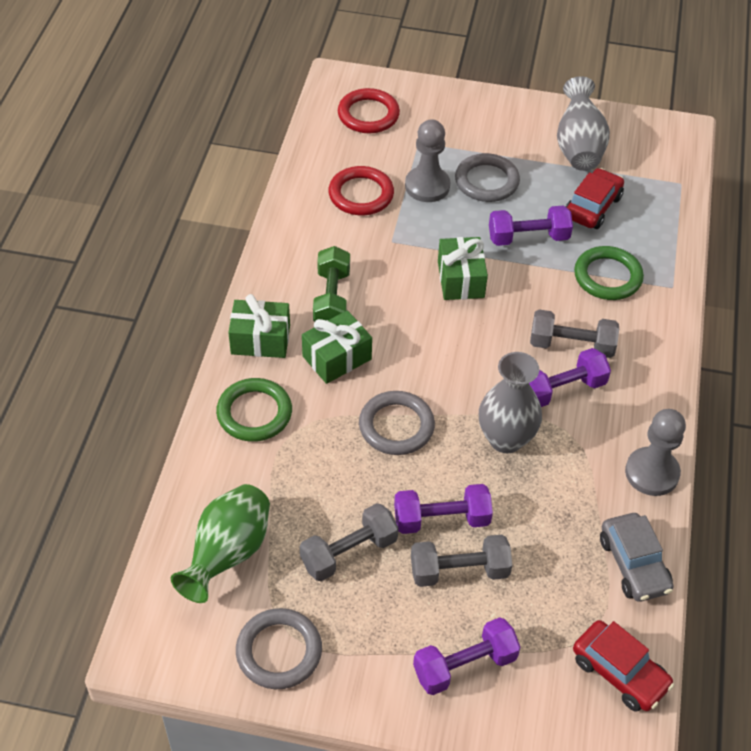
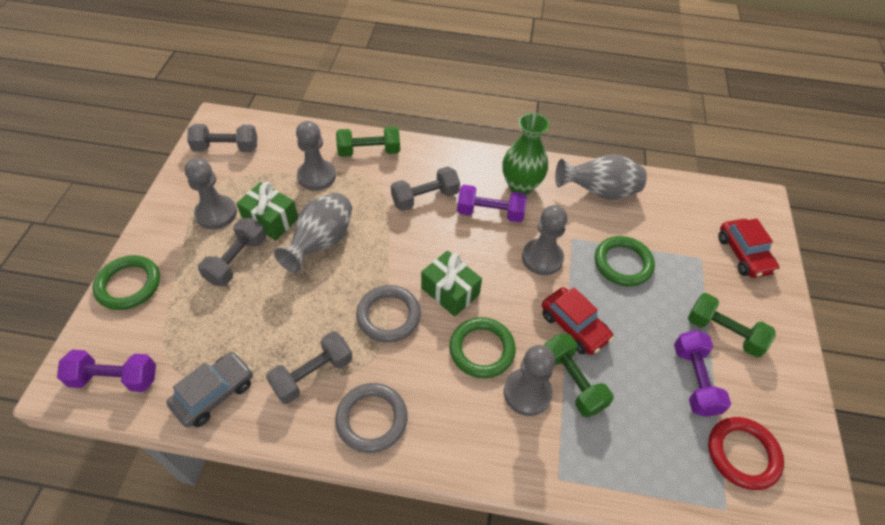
green dumbbell: [313,246,350,322] = 1 -> [336,126,400,157] [544,333,613,417] [688,293,776,357] = 3
green gift: [228,294,290,358] [302,310,372,384] [438,237,488,300] = 3 -> [236,182,298,240] [421,251,482,317] = 2
green ring: [216,378,292,442] [574,246,644,300] = 2 -> [93,255,160,310] [449,317,516,378] [595,236,655,286] = 3
grey dumbbell: [300,503,399,581] [411,535,512,587] [530,310,619,358] = 3 -> [187,124,257,152] [198,218,266,286] [266,331,353,404] [391,166,460,211] = 4
grey pawn: [405,120,450,202] [625,409,686,496] = 2 -> [185,158,237,229] [296,121,336,191] [504,345,555,416] [522,205,567,275] = 4
grey ring: [236,608,322,689] [359,391,435,455] [455,153,520,202] = 3 -> [335,383,408,453] [356,285,421,342] = 2
purple dumbbell: [394,484,493,534] [413,617,520,695] [489,206,573,246] [529,348,611,407] = 4 -> [57,350,156,392] [457,185,527,223] [674,330,731,417] = 3
red ring: [328,166,394,215] [338,88,400,133] = 2 -> [708,417,784,490] = 1

